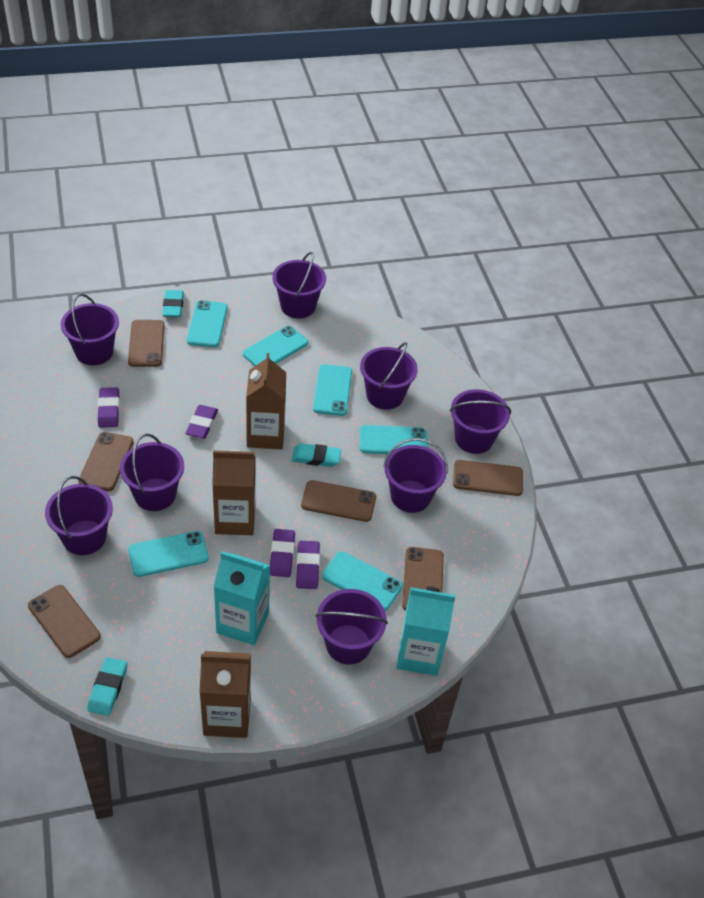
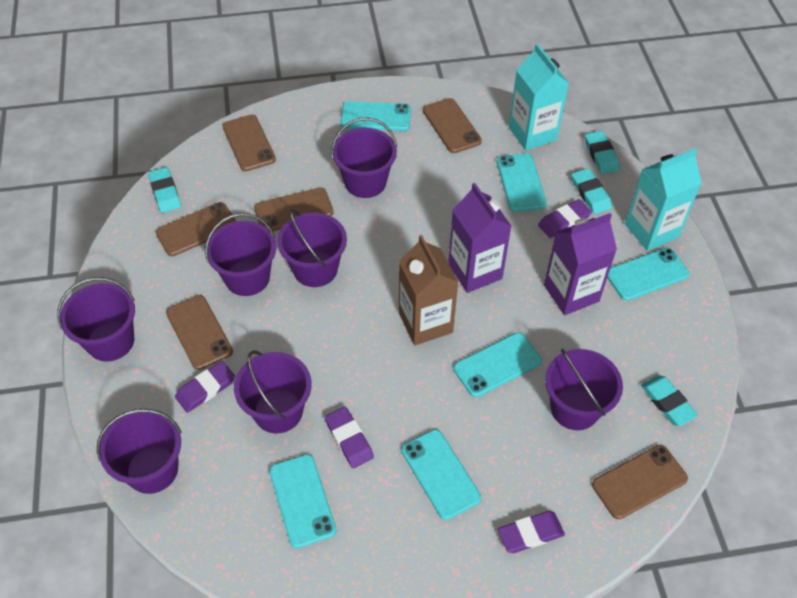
brown carton: [200,651,251,738] [212,450,256,535] [246,353,286,449] = 3 -> [399,235,458,345] = 1
purple bucket: [45,476,113,555] [61,294,119,365] [120,434,184,511] [272,252,326,318] [315,589,388,664] [360,342,418,410] [383,438,448,513] [450,389,511,454] = 8 -> [57,277,135,361] [97,409,181,494] [205,213,276,296] [234,351,312,434] [277,209,347,287] [331,118,397,198] [545,349,623,430] = 7
purple carton: none = 0 -> [448,183,511,293] [544,213,617,315] = 2
turquoise eraser: [87,657,127,716] [162,290,184,317] [292,443,341,467] = 3 -> [148,167,181,213] [572,168,612,214] [585,131,620,174] [641,375,698,426] = 4

